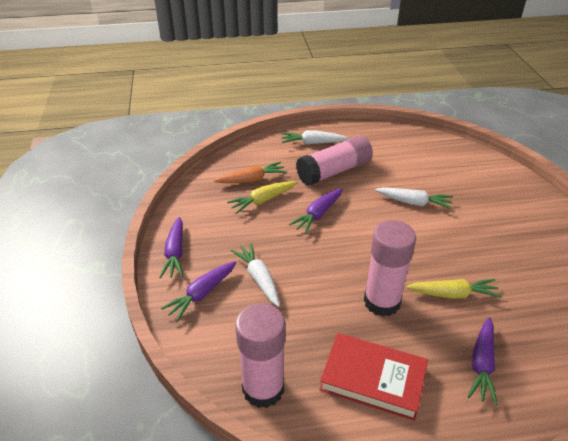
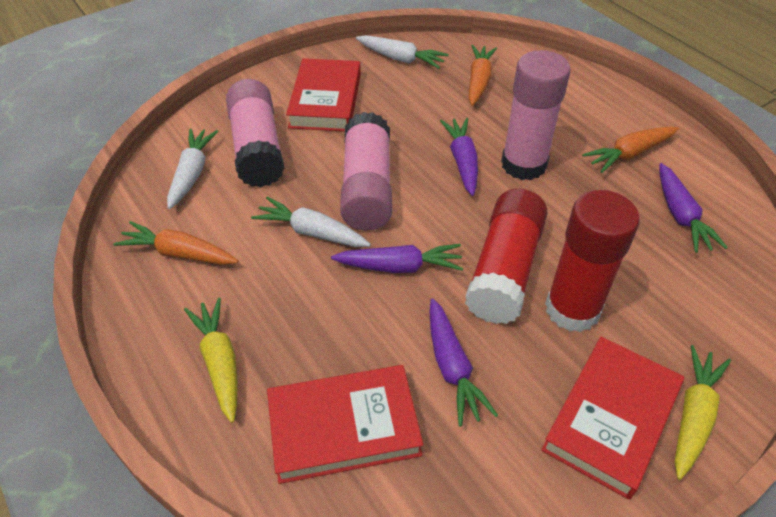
orange carrot: [214,161,287,183] = 1 -> [113,221,238,265] [468,45,497,106] [582,127,679,173] = 3
red book: [319,333,428,421] = 1 -> [267,365,423,484] [286,58,361,131] [541,337,684,500] = 3
red glue stick: none = 0 -> [465,189,548,324] [545,190,640,332] = 2

